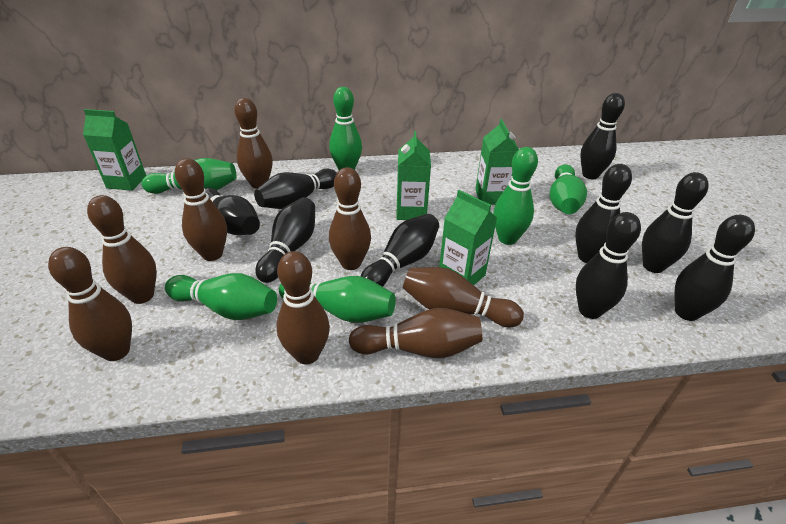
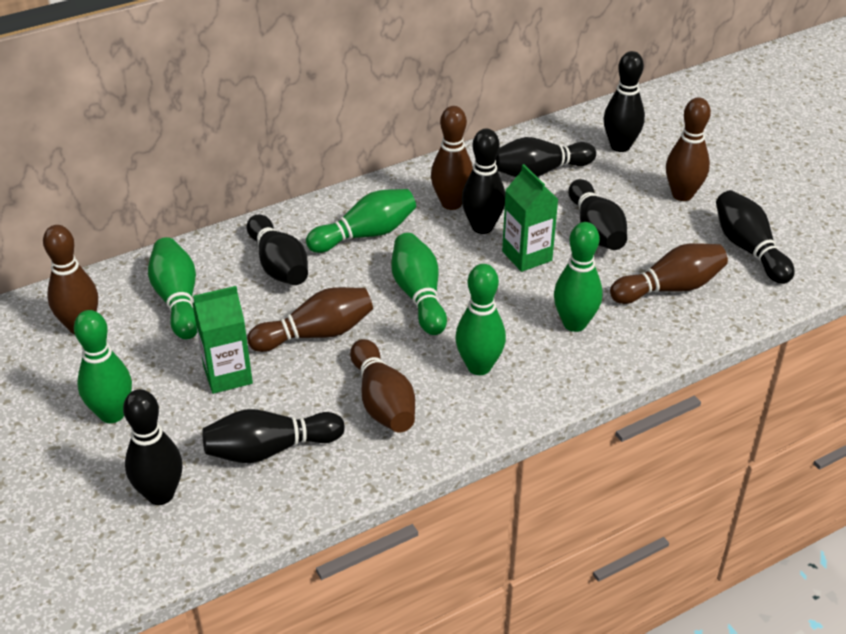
black bowling pin: [204,188,260,235] [254,168,337,209] [255,197,315,283] [361,214,439,287] [575,164,632,263] [576,212,641,319] [580,93,625,179] [642,172,709,273] [674,215,755,321] = 9 -> [123,389,183,505] [202,409,345,463] [247,214,308,285] [462,129,505,234] [495,137,596,177] [568,179,627,250] [604,51,645,152] [716,190,795,284] = 8
brown bowling pin: [48,247,132,361] [87,195,157,304] [175,158,227,261] [234,98,273,189] [276,251,330,364] [329,167,371,270] [349,308,482,358] [403,267,524,327] = 8 -> [43,225,98,334] [247,287,373,352] [350,339,415,433] [431,106,473,210] [610,243,728,304] [666,97,711,201] = 6
green carton: [83,109,146,191] [397,131,431,220] [439,190,497,285] [475,119,519,205] = 4 -> [193,286,253,394] [502,164,558,272] = 2

